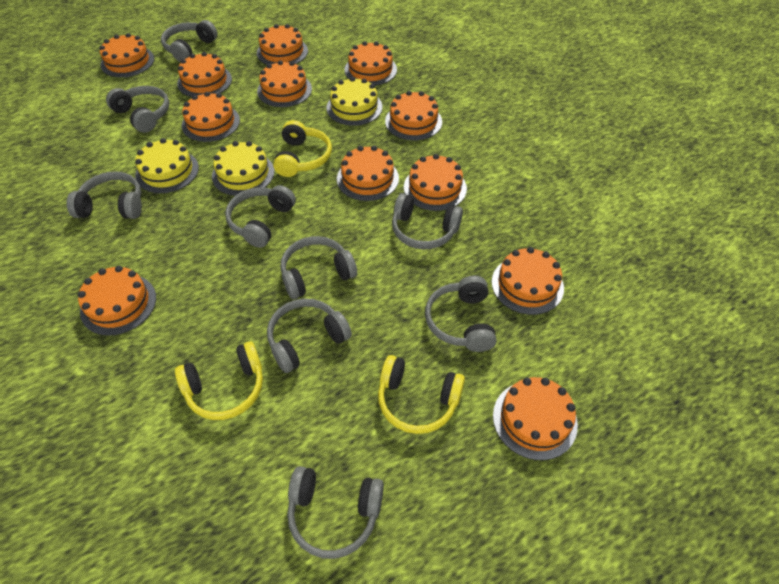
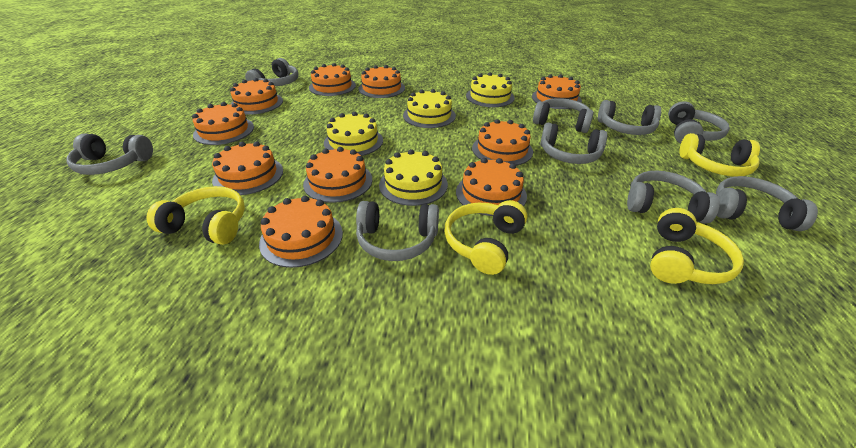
orange cake: [78,266,156,336] [99,33,154,77] [177,52,232,97] [182,92,240,142] [257,24,308,65] [257,60,312,107] [337,146,399,201] [344,41,397,86] [385,91,442,141] [404,154,467,211] [492,247,564,315] [493,377,578,460] = 12 -> [192,102,254,145] [212,142,283,195] [230,78,283,115] [259,196,343,268] [303,147,372,203] [309,63,356,96] [358,65,405,98] [456,158,527,216] [472,119,533,165] [532,74,582,109] = 10
yellow cake: [135,138,199,193] [212,141,275,196] [326,77,382,126] = 3 -> [324,112,383,156] [379,149,448,206] [403,89,456,128] [466,72,515,107] = 4
yellow headphones: [175,341,263,420] [273,120,332,177] [378,355,465,434] = 3 -> [147,186,245,245] [445,200,527,275] [650,208,744,284] [679,133,760,177] = 4

